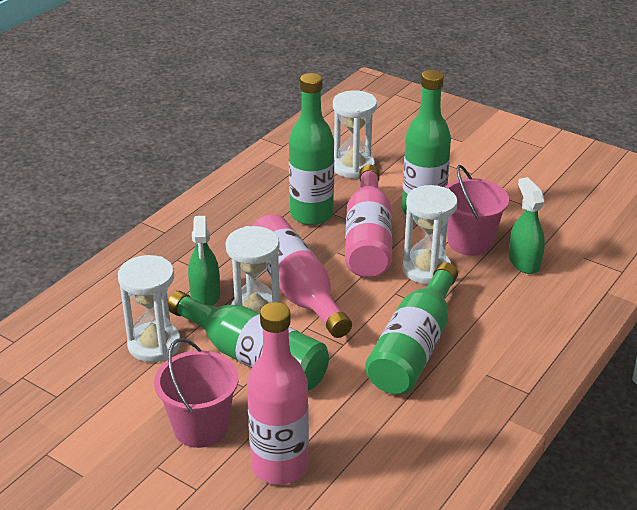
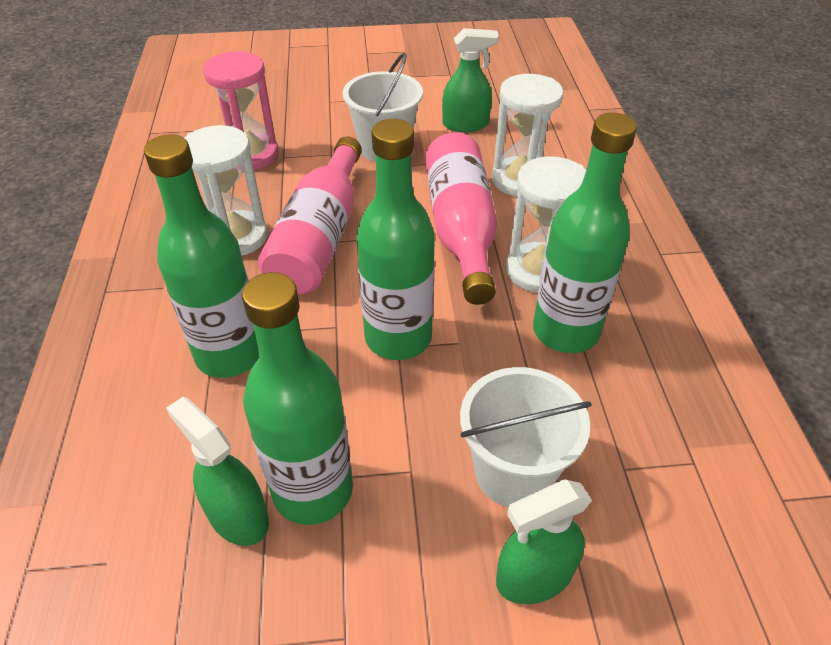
green spray bottle: [188,216,220,306] [509,177,545,274] = 2 -> [166,397,269,546] [442,28,499,132] [496,479,592,604] = 3
pink bottle: [247,302,309,485] [252,214,352,338] [345,164,392,278] = 3 -> [258,136,362,294] [425,132,497,305] = 2
pink bucket: [154,338,239,448] [444,165,509,256] = 2 -> none = 0
pink hourglass: none = 0 -> [203,51,279,170] = 1
white bucket: none = 0 -> [343,53,423,162] [460,367,592,507] = 2
white hourglass: [118,255,181,362] [226,226,280,313] [333,90,377,179] [402,185,458,284] = 4 -> [185,125,268,256] [492,74,564,196] [506,156,586,293] = 3

